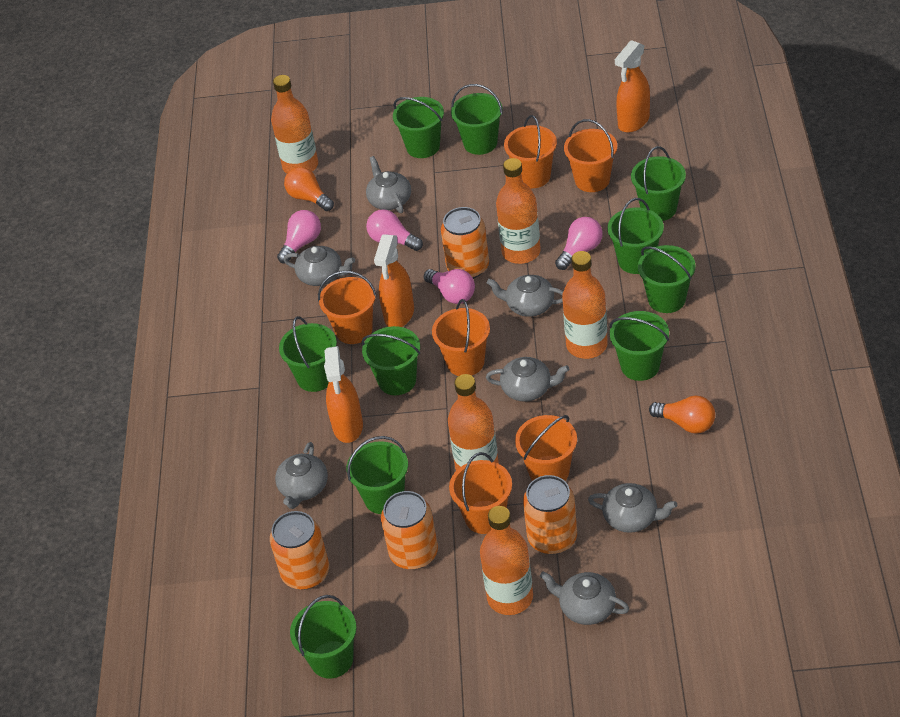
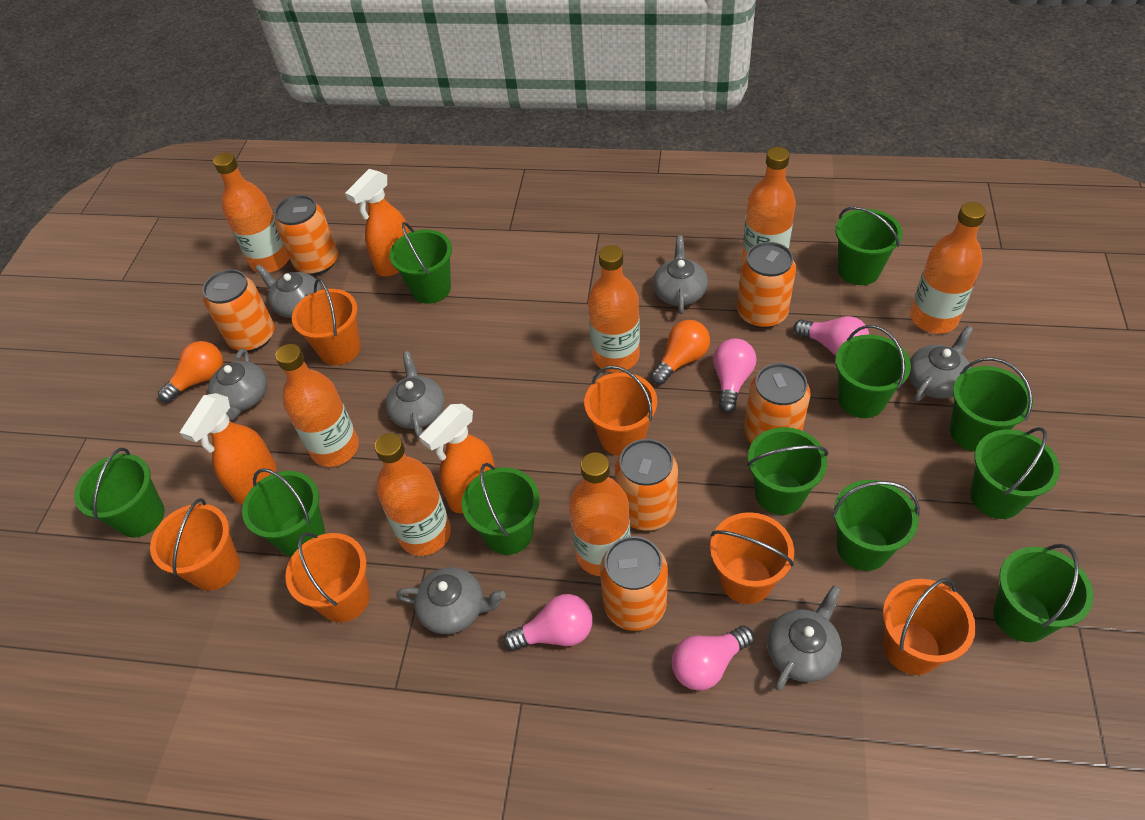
green bucket: [279,316,337,392] [290,595,356,678] [346,436,408,514] [362,326,420,395] [393,97,444,158] [451,84,503,155] [607,198,664,274] [610,311,669,381] [631,146,686,221] [638,245,696,313] = 10 -> [74,448,165,537] [242,468,325,556] [389,222,452,304] [462,463,540,555] [747,427,828,515] [832,480,920,571] [835,207,903,285] [835,325,911,418] [950,357,1033,452] [970,427,1060,519] [993,544,1094,642] = 11
orange bottle: [271,75,318,174] [448,374,499,470] [480,506,533,615] [496,158,541,264] [562,251,608,359] = 5 -> [213,152,289,273] [275,344,359,467] [374,433,451,556] [569,452,631,576] [588,245,640,372] [742,147,796,261] [910,202,986,334] = 7
orange can: [270,511,329,589] [381,491,438,570] [441,207,489,279] [523,475,577,554] = 4 -> [203,269,274,352] [275,195,338,275] [600,536,668,631] [615,439,678,531] [737,242,796,328] [744,363,811,444] = 6

